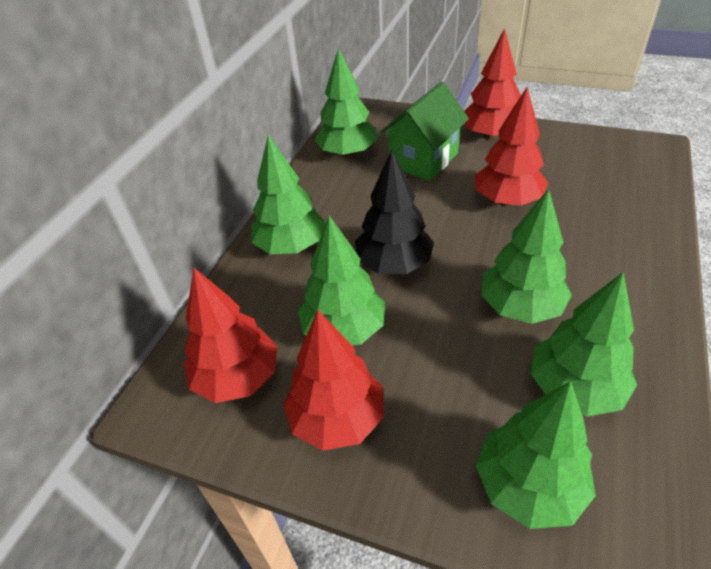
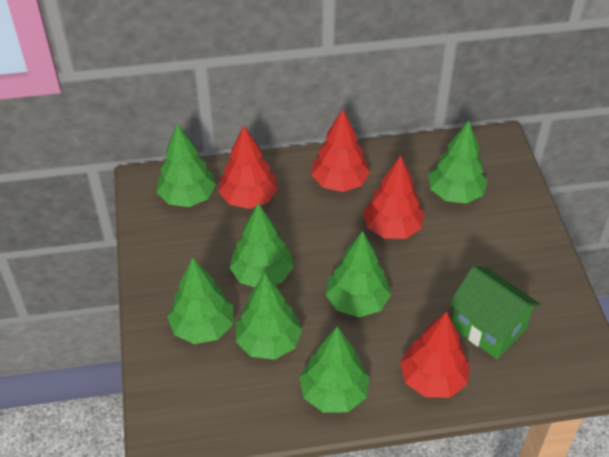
black tree: [355,150,434,274] = 1 -> none = 0
green tree: [251,135,326,254] [298,216,385,345] [314,48,377,158] [476,381,596,529] [481,189,572,324] [530,272,637,417] = 6 -> [157,124,216,207] [167,258,233,344] [229,203,294,287] [236,273,302,359] [299,326,370,412] [326,231,391,317] [428,121,488,204] = 7

